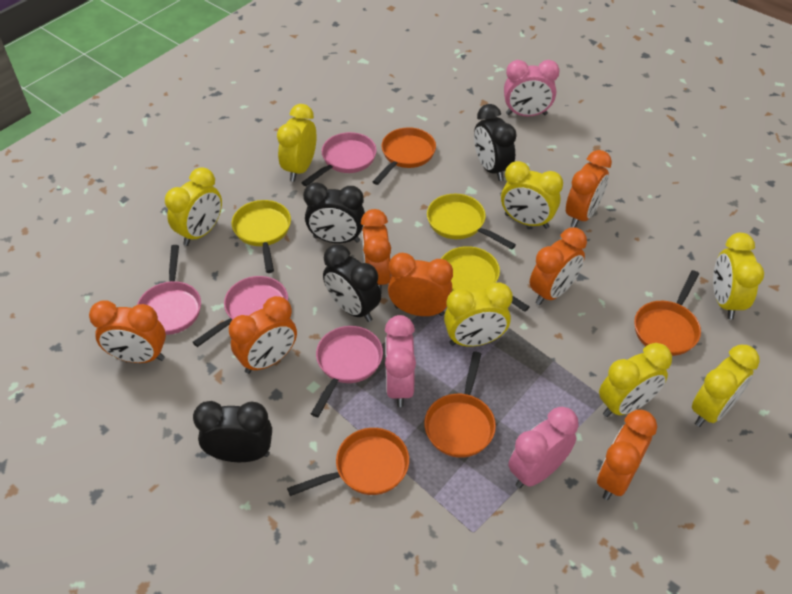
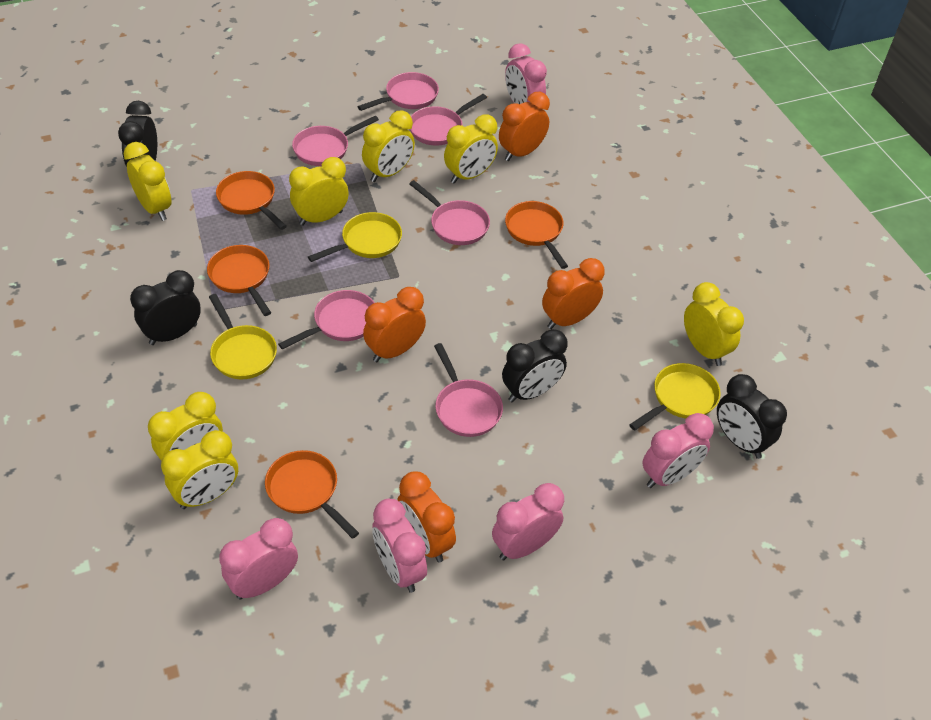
orange clock: [89,300,166,363] [229,296,297,374] [361,209,391,291] [388,253,453,316] [530,228,587,305] [566,150,612,228] [597,410,657,500] = 7 -> [363,287,426,362] [398,471,456,563] [499,92,550,161] [542,258,605,329] = 4
pink clock: [385,315,416,407] [504,60,560,116] [508,407,578,488] = 3 -> [219,518,298,600] [372,499,427,593] [492,483,564,560] [505,43,547,104] [642,413,714,488] = 5
pink pan: [137,245,201,335] [193,276,288,347] [301,132,377,186] [311,326,383,417] = 4 -> [278,290,375,350] [292,116,379,166] [358,72,439,111] [409,180,490,245] [410,94,487,146] [434,343,503,437] = 6

